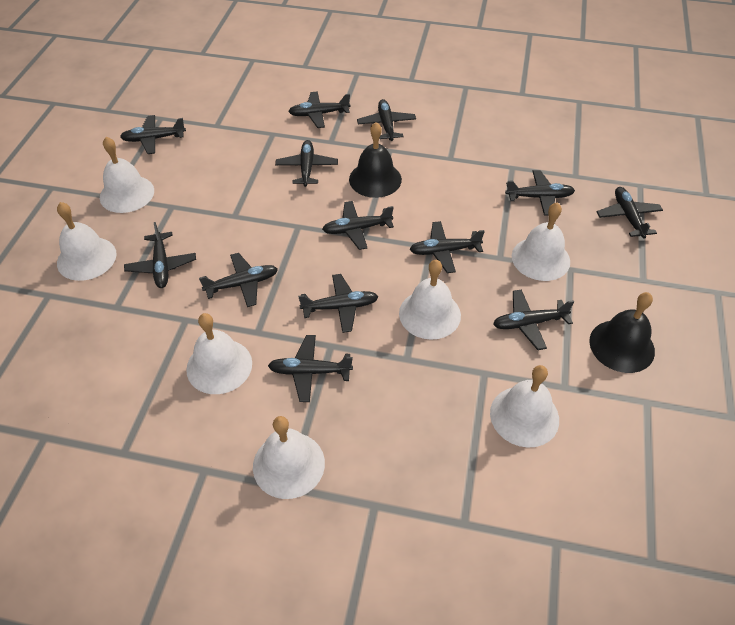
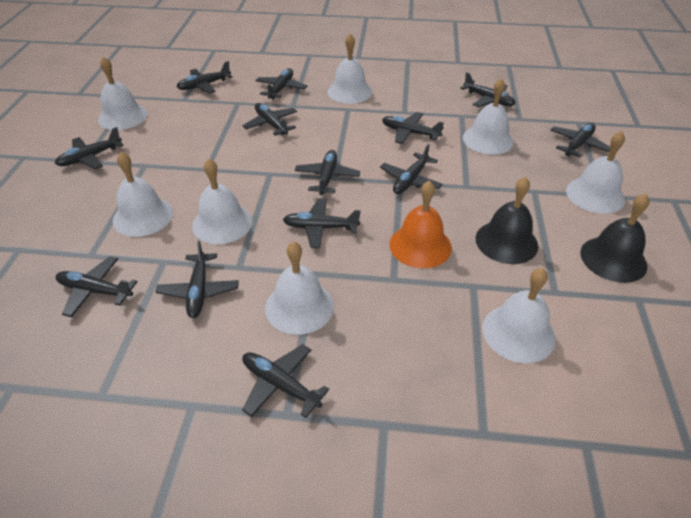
orange bell: none = 0 -> [390,180,452,268] = 1
white bell: [57,202,117,281] [100,137,154,213] [186,313,252,394] [253,416,325,499] [399,260,461,340] [490,365,559,448] [512,202,570,281] = 7 -> [98,57,147,130] [113,152,173,237] [192,158,252,244] [265,241,334,335] [327,34,372,104] [463,78,514,155] [482,268,556,363] [566,131,625,214] = 8

